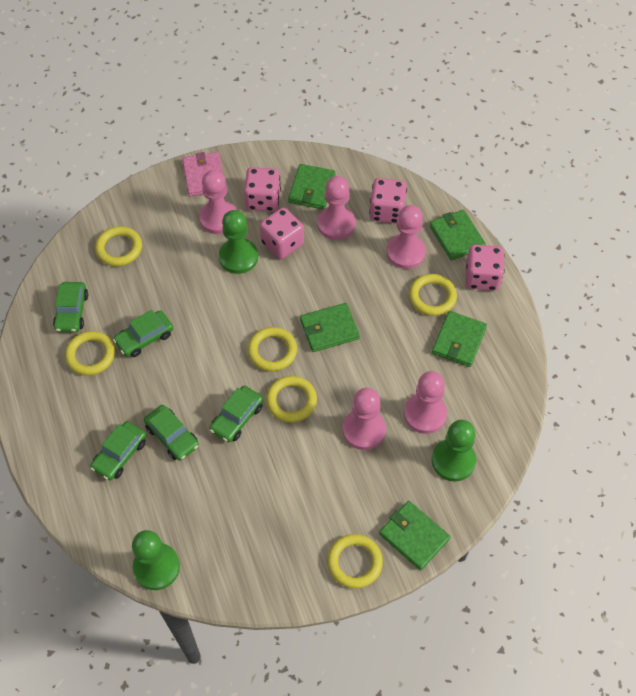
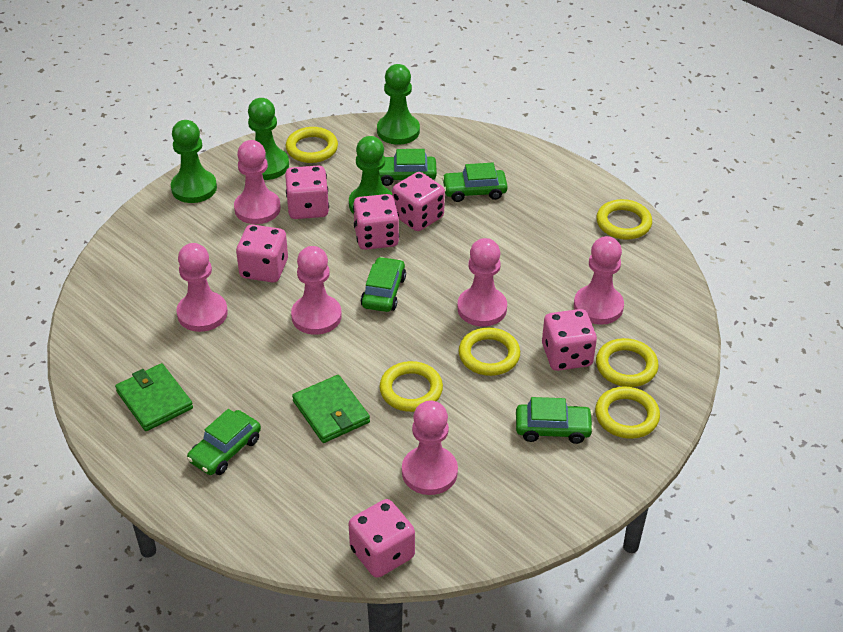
green pawn: [132,530,180,590] [219,210,258,274] [432,420,476,481] = 3 -> [171,120,217,203] [248,98,289,180] [349,136,392,214] [377,64,420,145] = 4
green wallet: [288,164,336,209] [300,303,360,352] [379,501,451,570] [429,210,486,261] [432,311,487,367] = 5 -> [115,363,193,431] [292,375,370,443] = 2
pink dice: [244,167,281,212] [260,208,304,259] [369,178,407,224] [465,245,505,291] = 4 -> [236,224,288,283] [285,166,329,219] [349,499,415,578] [353,194,399,250] [392,172,445,231] [542,309,597,371] = 6
pink pawn: [199,170,237,234] [317,176,356,240] [343,388,386,450] [386,205,426,269] [404,371,447,434] = 5 -> [176,243,228,332] [234,140,281,224] [291,246,342,335] [402,400,458,495] [457,238,507,327] [574,236,624,325] = 6
pink wallet: [182,152,223,196] = 1 -> none = 0

